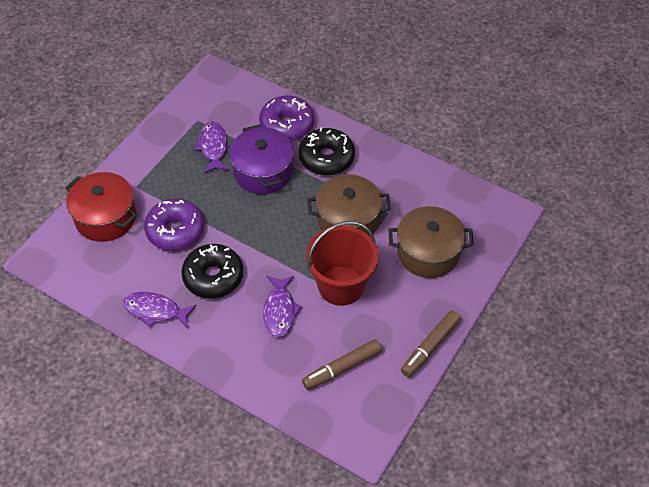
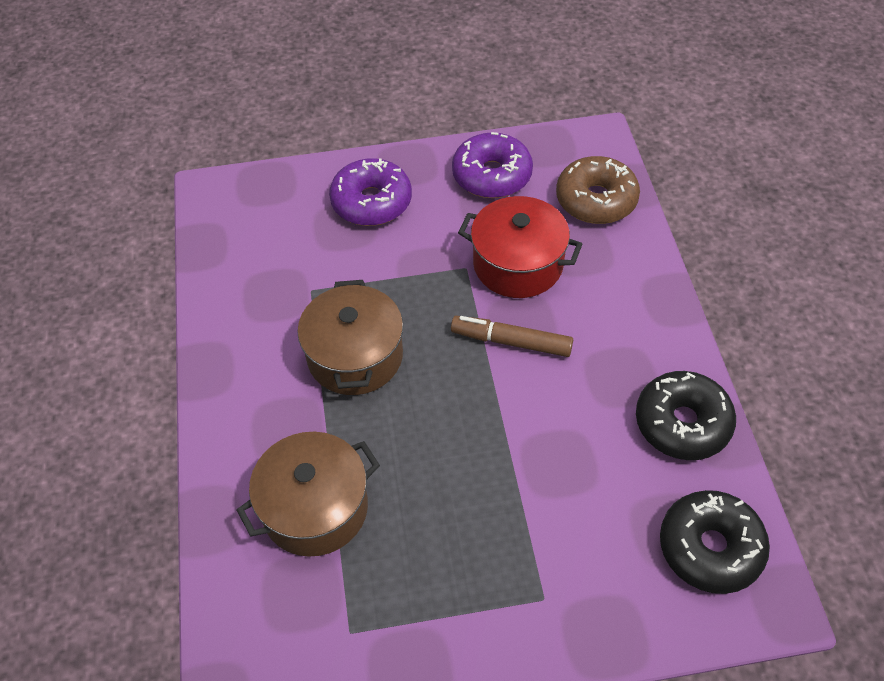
brown donut: none = 0 -> [556,156,640,224] = 1
brown marker: [302,339,382,390] [401,310,461,377] = 2 -> [451,316,573,357] = 1
purple fish: [123,292,197,328] [194,121,229,173] [263,276,302,337] = 3 -> none = 0
purple pot: [229,124,294,194] = 1 -> none = 0
red bucket: [306,221,378,306] = 1 -> none = 0

